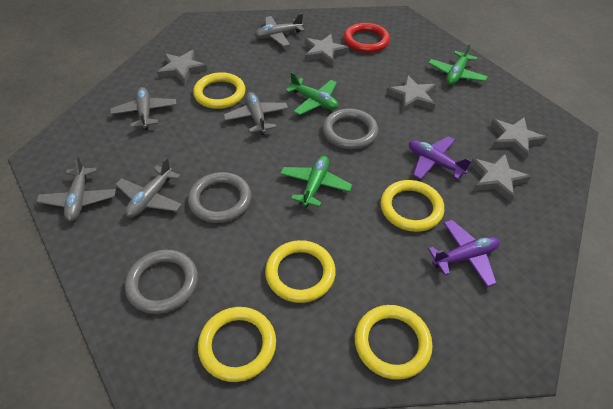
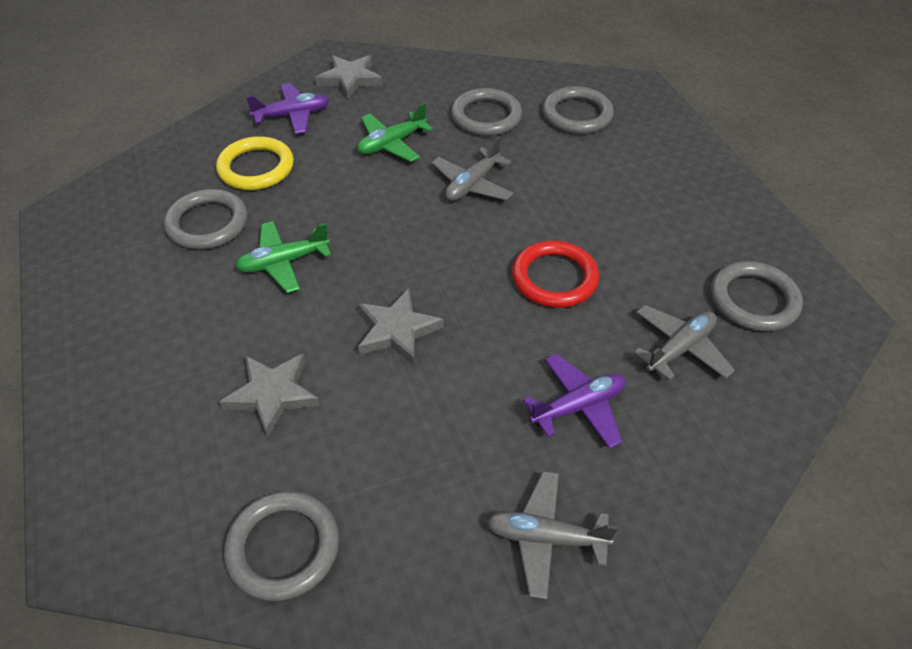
green plane: [280,156,352,207] [285,72,338,115] [428,43,488,85] = 3 -> [235,221,331,293] [357,103,433,162] = 2
grey plane: [36,156,116,221] [110,87,177,130] [115,157,182,218] [223,92,288,135] [254,13,305,47] = 5 -> [432,137,513,201] [487,471,618,600] [634,305,735,381] = 3
grey ring: [125,250,198,314] [188,172,251,223] [323,108,378,149] = 3 -> [164,189,248,249] [224,491,339,601] [451,88,522,136] [542,86,614,134] [711,261,803,331] = 5
grey star: [157,50,207,84] [305,34,349,67] [386,75,436,112] [470,154,531,202] [491,117,547,160] = 5 -> [220,353,320,438] [315,55,382,99] [358,288,444,365] = 3
yellow ring: [193,72,246,109] [198,307,276,382] [265,240,336,303] [355,305,433,380] [380,180,444,232] = 5 -> [216,136,294,190] = 1

